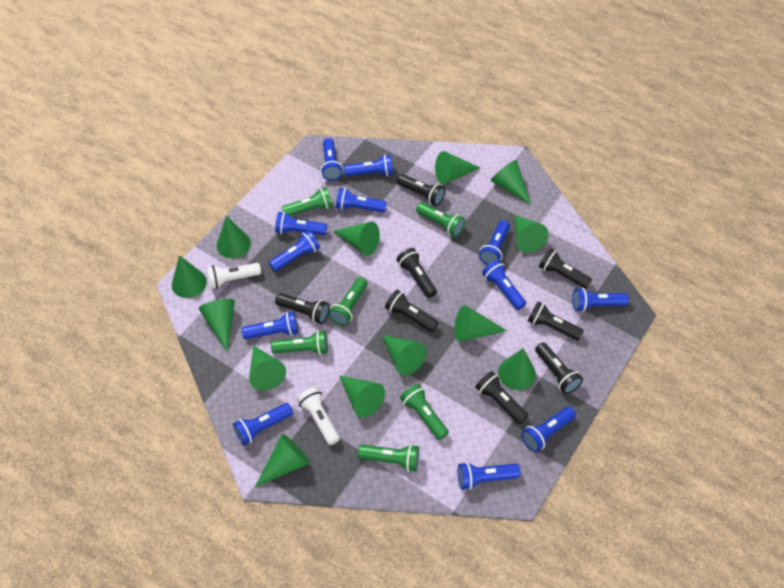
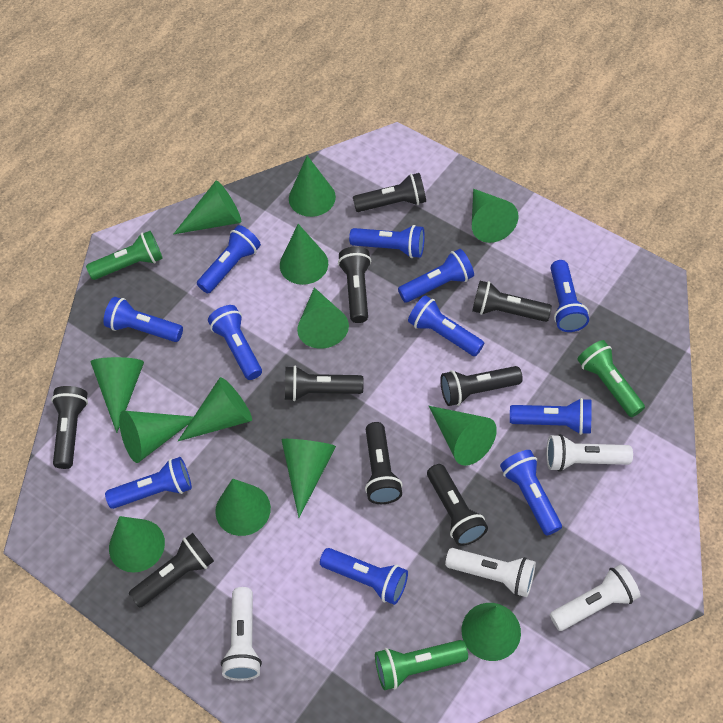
black flashlight: [275,293,330,324] [385,290,438,332] [397,174,445,206] [397,248,437,298] [475,371,528,424] [528,301,584,341] [535,342,583,394] [539,249,592,289] = 8 -> [51,386,88,469] [129,533,214,608] [285,366,364,401] [338,246,371,323] [353,173,426,212] [365,422,403,504] [427,464,488,546] [440,366,523,406] [472,281,552,322] = 9
blue flashlight: [233,403,293,445] [242,311,299,339] [269,231,320,271] [275,212,327,235] [321,138,343,181] [336,188,387,213] [344,154,393,176] [458,462,520,490] [479,220,510,265] [482,260,526,310] [521,407,576,452] [572,288,629,312] = 12 -> [103,297,183,342] [105,457,192,509] [197,225,261,294] [208,305,262,380] [320,548,408,605] [349,225,425,258] [398,249,474,303] [408,295,484,356] [500,450,562,535] [510,398,592,435] [551,260,589,332] = 11
green flashlight: [271,330,328,355] [282,187,333,216] [329,277,367,326] [358,444,419,472] [400,384,449,440] [416,202,465,237] = 6 -> [86,231,163,280] [375,640,468,690] [577,340,645,417] = 3
white flashlight: [206,263,261,289] [297,387,340,445] = 2 -> [221,587,262,681] [445,548,536,597] [546,434,633,472] [550,564,640,631] = 4

